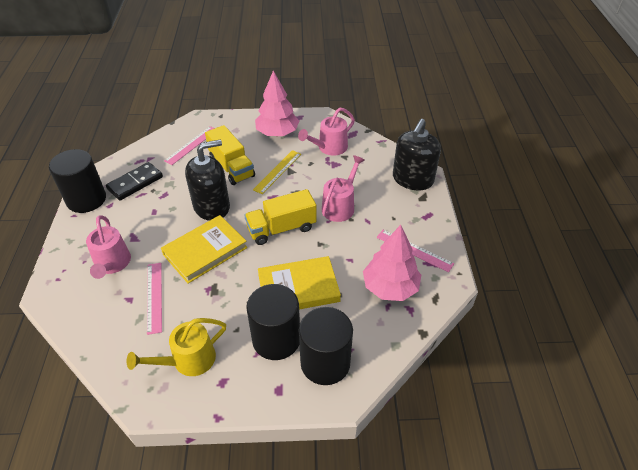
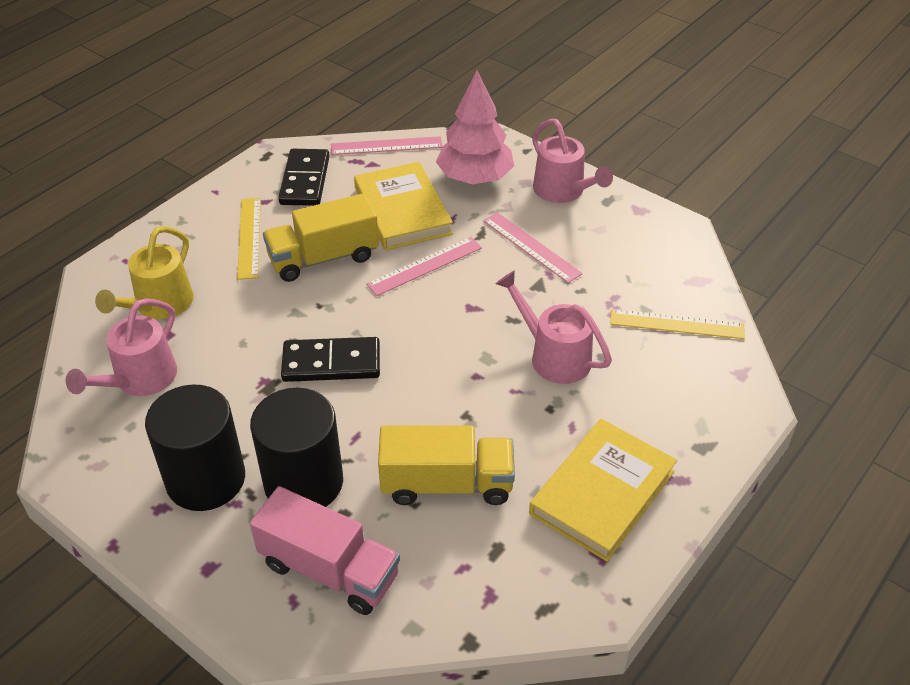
black cylinder: [49,149,106,213] [246,284,300,360] [299,307,353,385] = 3 -> [145,384,245,511] [250,388,343,507] = 2
black domino: [106,162,163,201] = 1 -> [278,149,330,206] [281,337,380,382] = 2
black soap dispenser: [185,140,230,221] [393,119,441,190] = 2 -> none = 0
pink tree: [255,71,299,136] [363,225,421,301] = 2 -> [436,70,514,184] = 1
pink truck: none = 0 -> [250,486,400,615] = 1
yellow ruler: [253,150,301,194] = 1 -> [237,198,261,280] [610,309,745,339] = 2

